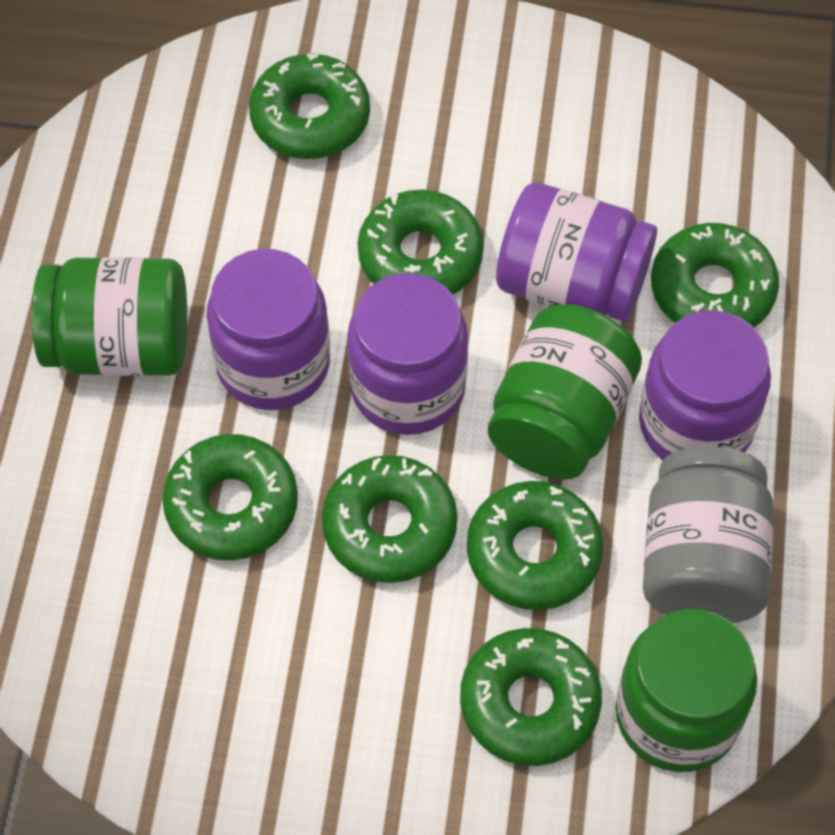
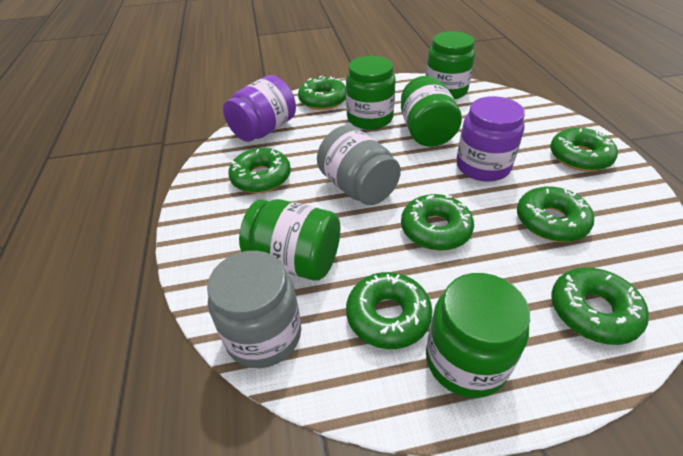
green jar: [32,257,187,376] [488,304,642,480] [616,609,757,772] = 3 -> [239,199,341,280] [346,56,396,130] [401,76,462,147] [426,31,475,100] [426,273,530,398] = 5
grey jar: [643,446,774,623] = 1 -> [207,251,301,368] [317,125,401,205] = 2
purple jar: [207,249,330,410] [347,273,468,435] [496,183,657,322] [639,310,771,460] = 4 -> [223,75,296,142] [456,96,525,182] = 2

